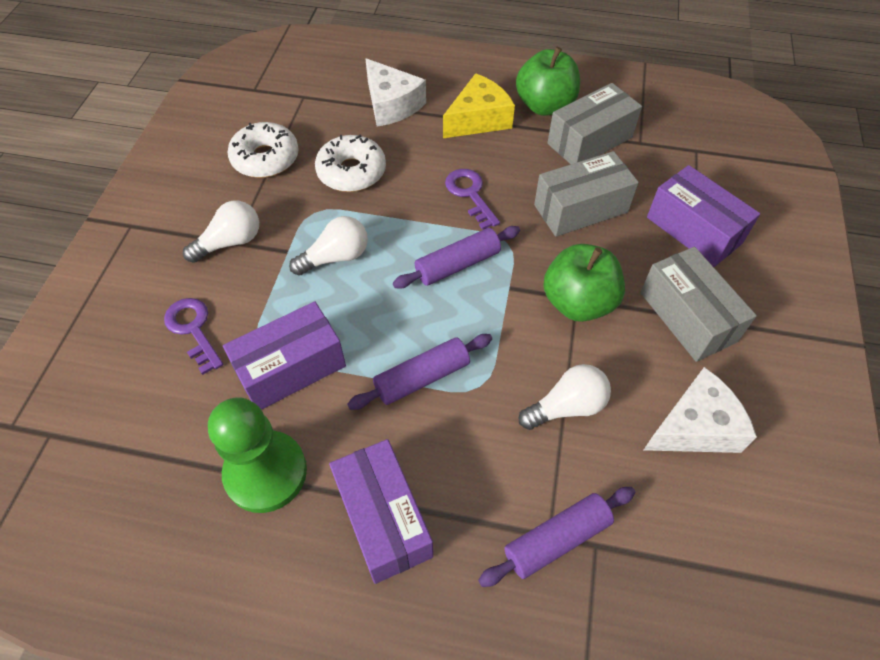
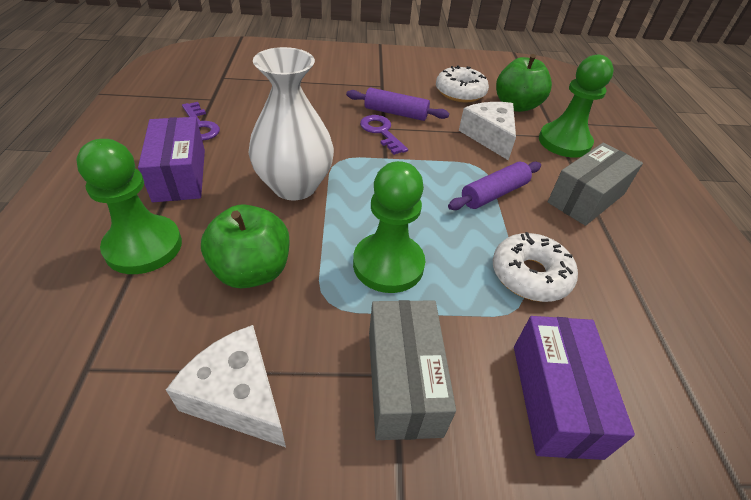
green pawn: [208,397,307,513] = 1 -> [76,139,182,274] [353,161,425,293] [539,54,614,158] = 3
grey box: [534,151,639,237] [547,83,642,164] [640,247,757,362] = 3 -> [369,300,456,440] [548,143,643,226] = 2
purple box: [223,301,346,410] [329,439,433,584] [647,165,760,267] = 3 -> [138,117,205,202] [514,316,635,460] = 2
purple rolling pin: [347,334,492,410] [393,226,520,289] [478,487,635,587] = 3 -> [346,88,449,121] [448,162,541,210] = 2
white light bulb: [183,201,259,263] [289,216,368,276] [519,364,611,430] = 3 -> none = 0
white vase: none = 0 -> [248,47,334,200] = 1
yellow cheese: [443,73,515,138] = 1 -> none = 0

